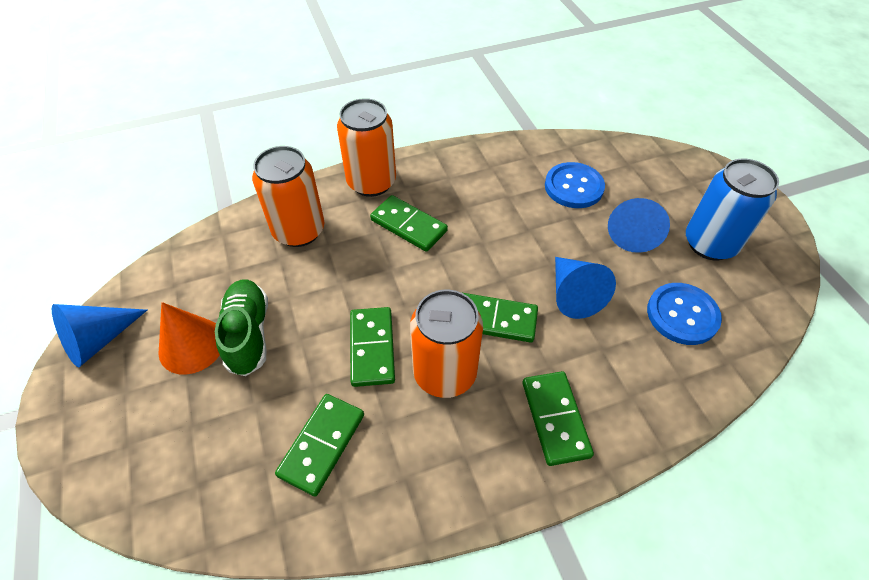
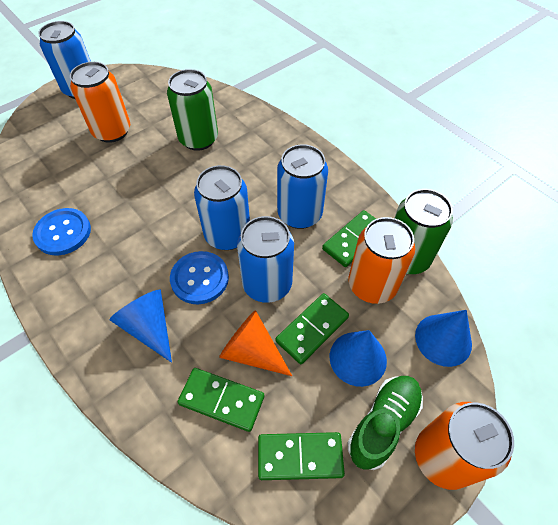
blue can: [686,159,779,260] = 1 -> [38,21,91,99] [194,165,250,250] [237,216,294,303] [277,144,328,229] = 4
green can: none = 0 -> [167,69,218,151] [394,189,453,274] = 2
green domino: [275,394,364,496] [350,307,395,387] [370,195,448,252] [461,292,538,343] [522,371,594,466] = 5 -> [178,368,264,432] [258,432,345,480] [275,293,349,364] [322,210,376,267] = 4

